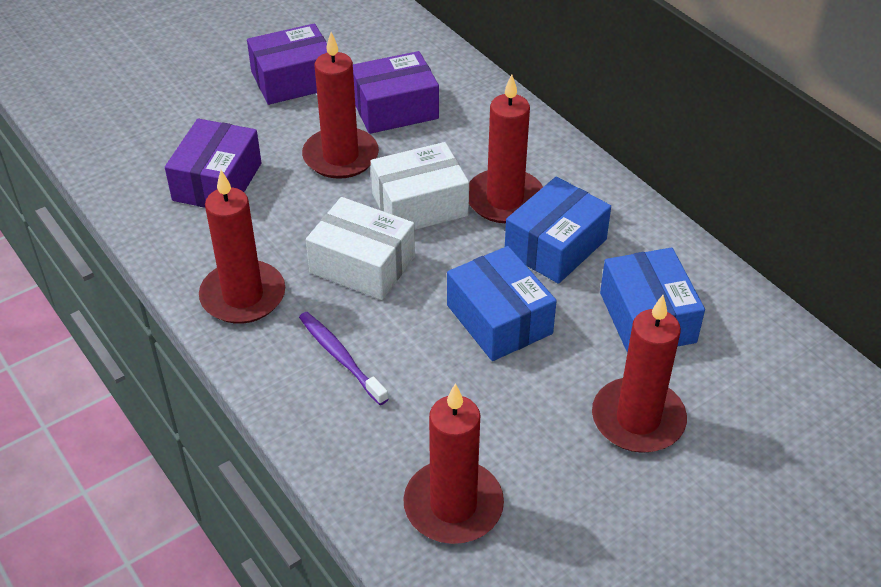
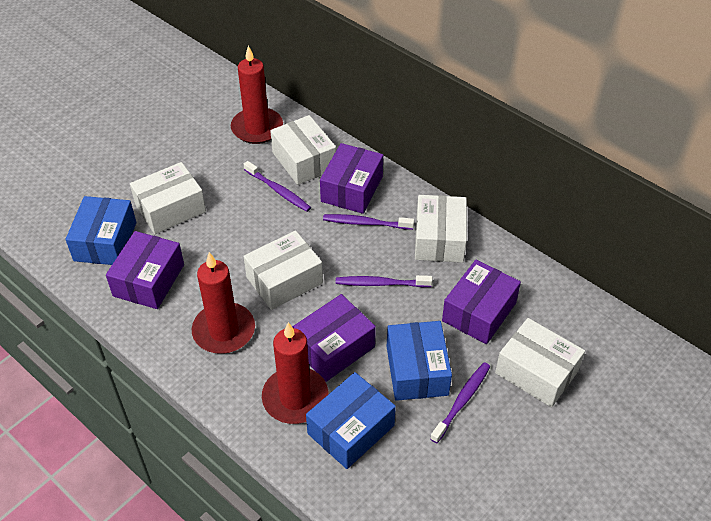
purple box: [165,118,261,208] [247,23,327,105] [353,51,439,134] = 3 -> [106,231,184,309] [292,294,376,382] [320,143,383,214] [442,260,521,344] = 4
purple toothbrush: [299,312,388,405] = 1 -> [244,161,311,212] [323,214,414,230] [336,275,432,287] [430,362,490,443] = 4
red candle: [199,170,285,324] [302,32,379,179] [403,383,504,544] [469,74,543,223] [592,295,687,453] = 5 -> [192,252,255,354] [231,46,283,144] [262,322,329,424] = 3
white box: [306,197,415,300] [371,142,469,230] = 2 -> [130,162,206,234] [243,231,323,310] [270,115,336,185] [415,195,467,263] [495,318,585,407] = 5

